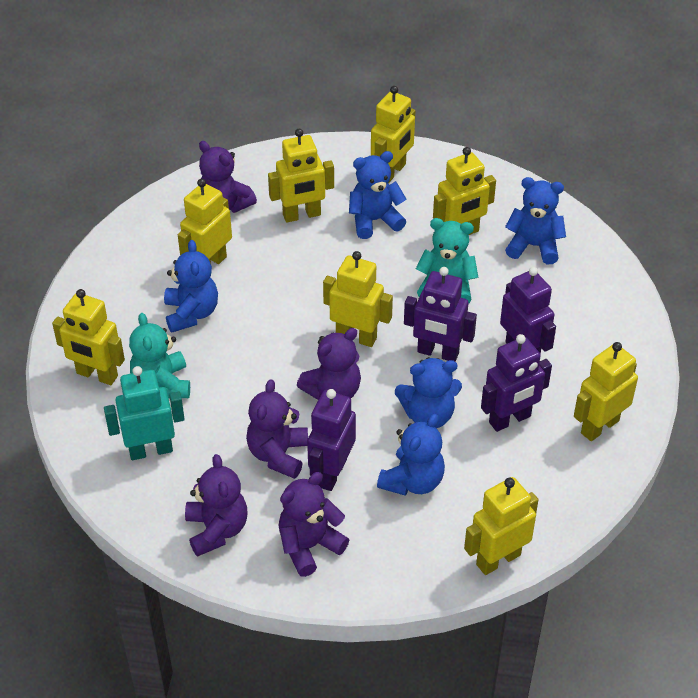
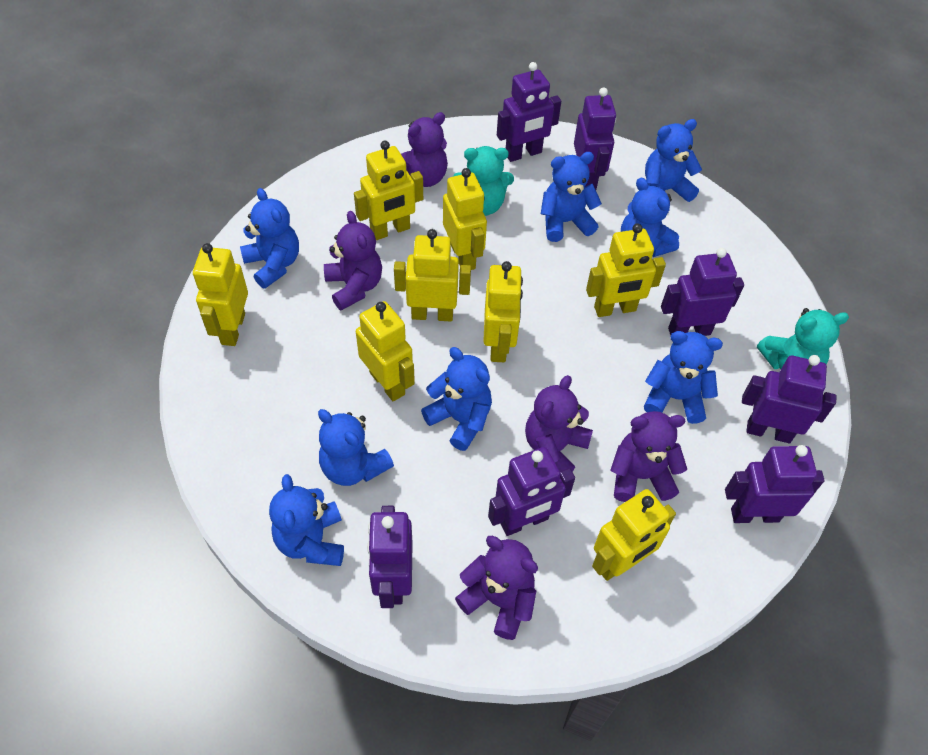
blue teddy bear: [164,240,218,333] [349,151,406,239] [377,414,445,496] [395,357,462,428] [505,177,566,264] = 5 -> [240,188,299,289] [269,474,344,566] [318,409,394,486] [421,347,492,451] [541,152,602,242] [621,178,679,257] [644,331,723,424] [645,119,702,202] = 8
purple robot: [307,389,356,491] [404,267,477,362] [481,334,552,432] [500,267,556,355] = 4 -> [367,506,413,608] [488,447,575,536] [497,62,561,162] [574,87,616,190] [661,248,744,336] [725,445,825,523] [742,355,837,443] = 7
turquoise robot: [104,366,185,460] = 1 -> none = 0

